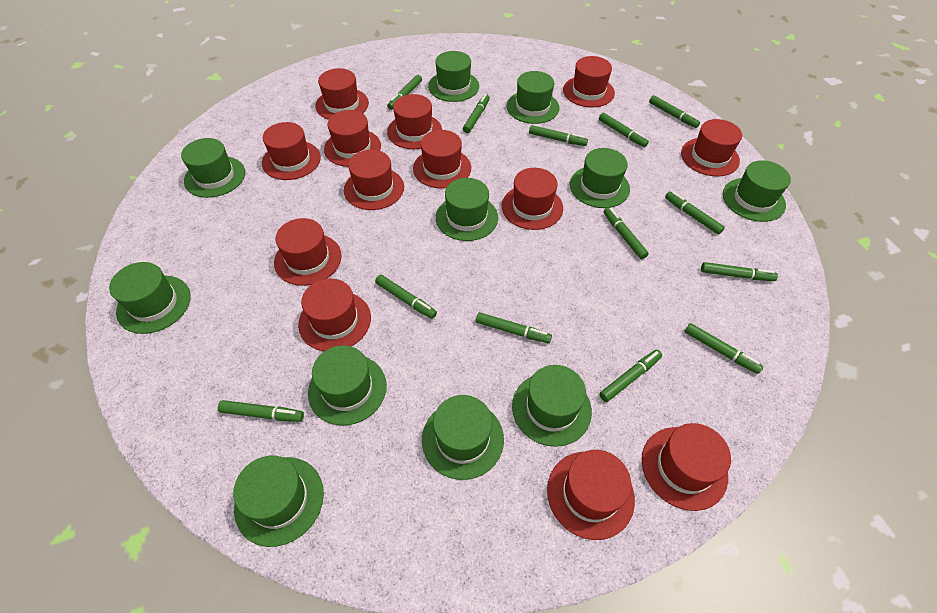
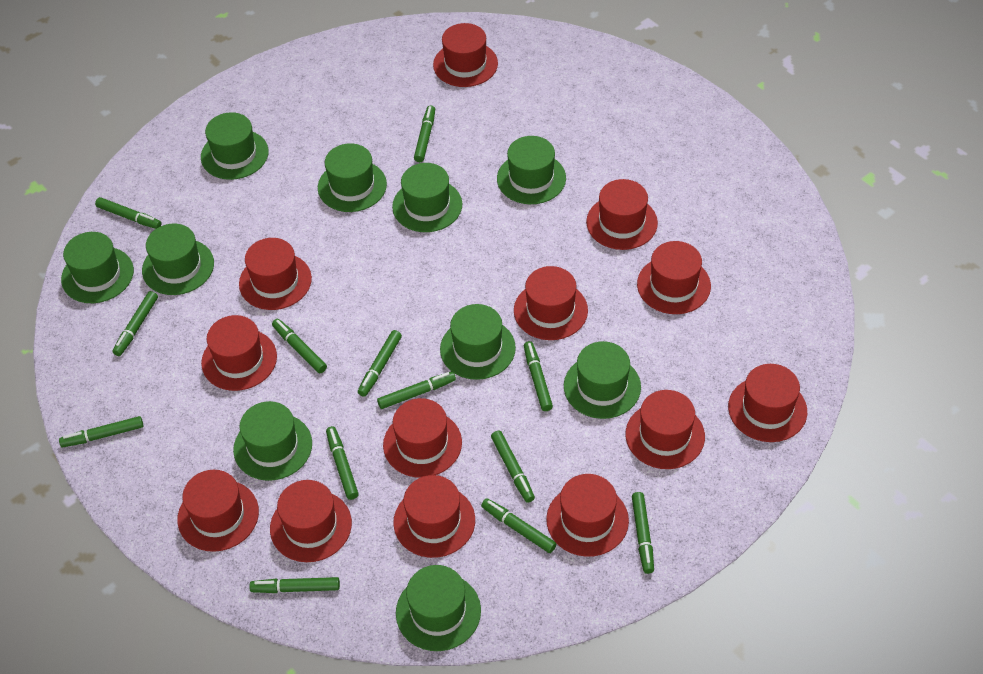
green hat: [109,262,191,334] [181,138,245,198] [233,456,324,547] [308,345,387,425] [422,395,504,480] [428,51,479,102] [436,178,498,241] [507,71,559,124] [512,365,592,447] [570,148,630,208] [723,160,791,222] = 11 -> [61,232,134,303] [142,224,214,295] [201,112,268,180] [233,401,312,481] [318,143,387,212] [392,163,462,232] [396,565,481,651] [440,304,516,380] [497,136,566,204] [564,341,641,419] = 10

